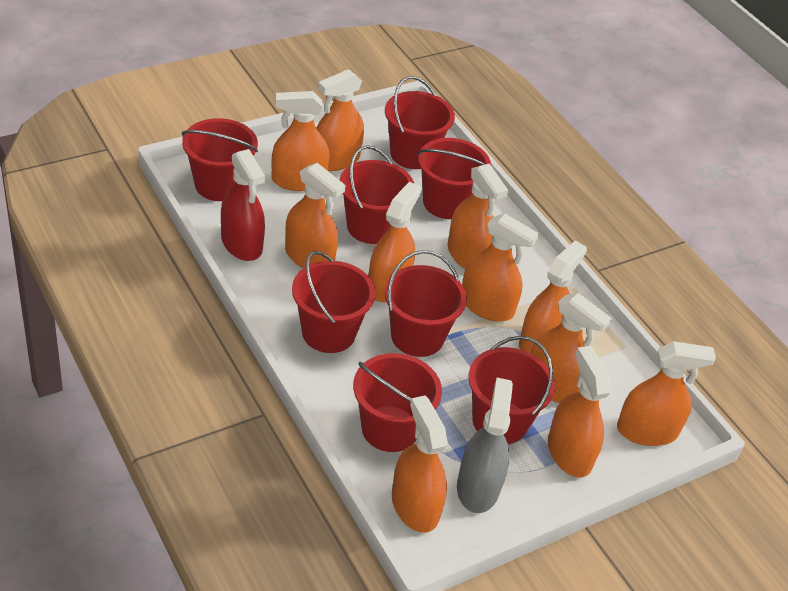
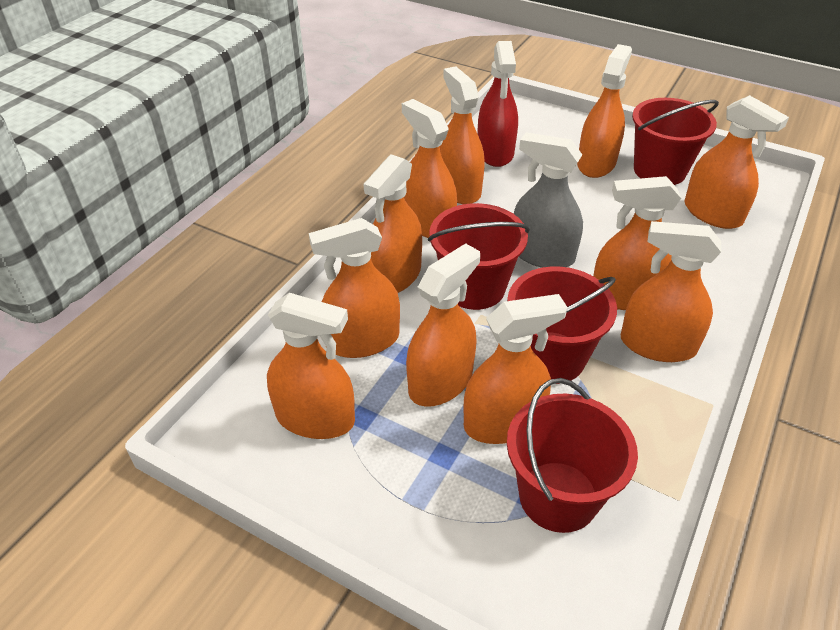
red bucket: [182,118,258,201] [292,251,375,353] [340,145,414,244] [353,353,442,452] [384,250,467,357] [385,76,455,169] [418,138,491,219] [468,336,555,444] = 8 -> [428,203,530,310] [507,266,617,384] [507,378,638,533] [632,98,719,185] = 4

